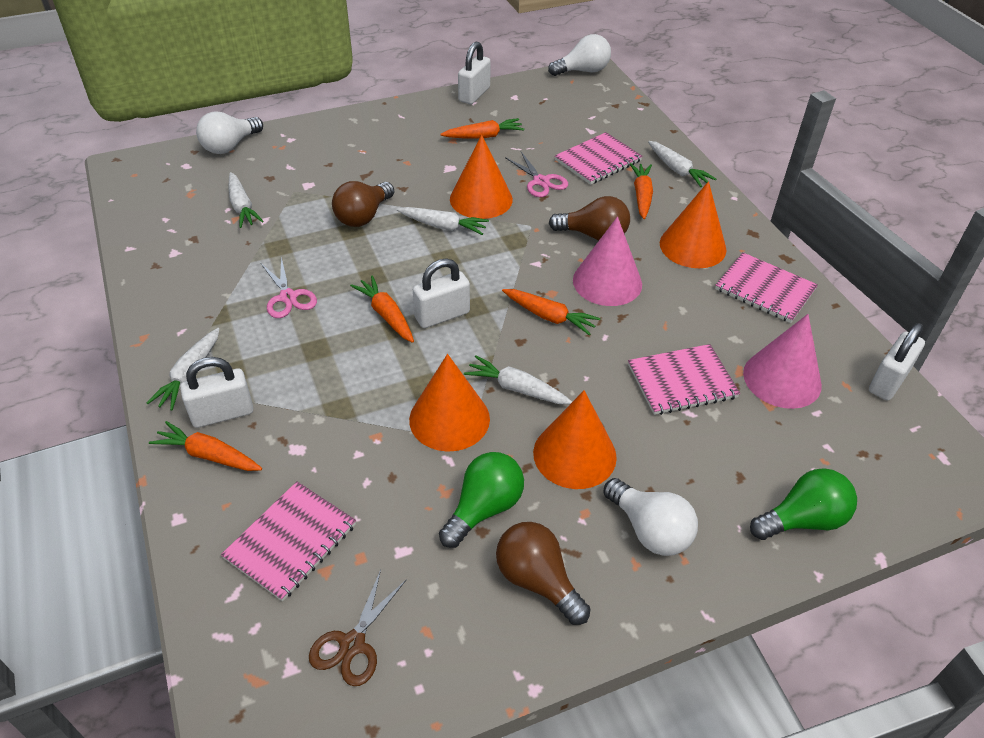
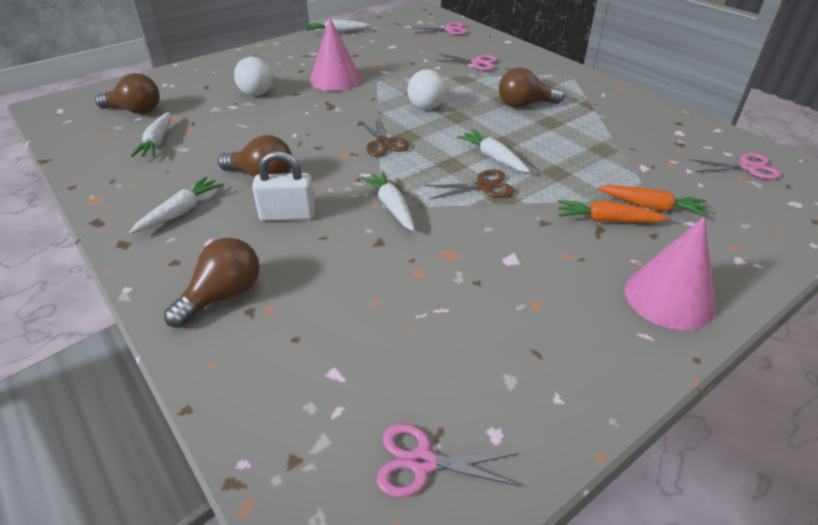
brown light bulb: [332,181,394,227] [496,522,591,625] [549,196,630,241] = 3 -> [95,73,160,114] [164,238,260,328] [218,135,292,177] [499,67,564,108] = 4
brown scissors: [309,570,407,686] = 1 -> [358,116,409,156] [425,169,515,199] = 2
green light bulb: [439,452,524,548] [750,468,857,540] = 2 -> none = 0
orange carrot: [149,421,262,471] [350,276,414,343] [440,118,524,139] [502,289,600,335] [630,163,653,219] = 5 -> [558,200,669,223] [598,185,707,216] = 2
orange cone: [409,354,490,452] [450,135,513,219] [533,390,617,489] [660,181,727,268] = 4 -> none = 0
pink notebook: [221,481,356,601] [555,132,643,185] [628,344,740,415] [715,253,818,323] = 4 -> none = 0
pink scissors: [261,257,317,318] [505,152,568,197] = 2 -> [376,424,521,497] [414,22,468,35] [435,54,498,71] [689,153,781,179] = 4
white light bulb: [196,111,263,154] [548,34,611,76] [603,478,698,556] = 3 -> [234,57,273,96] [407,69,446,110] = 2
white padlock: [180,357,253,428] [413,259,470,328] [458,42,491,104] [869,323,925,401] = 4 -> [252,151,315,221] = 1

